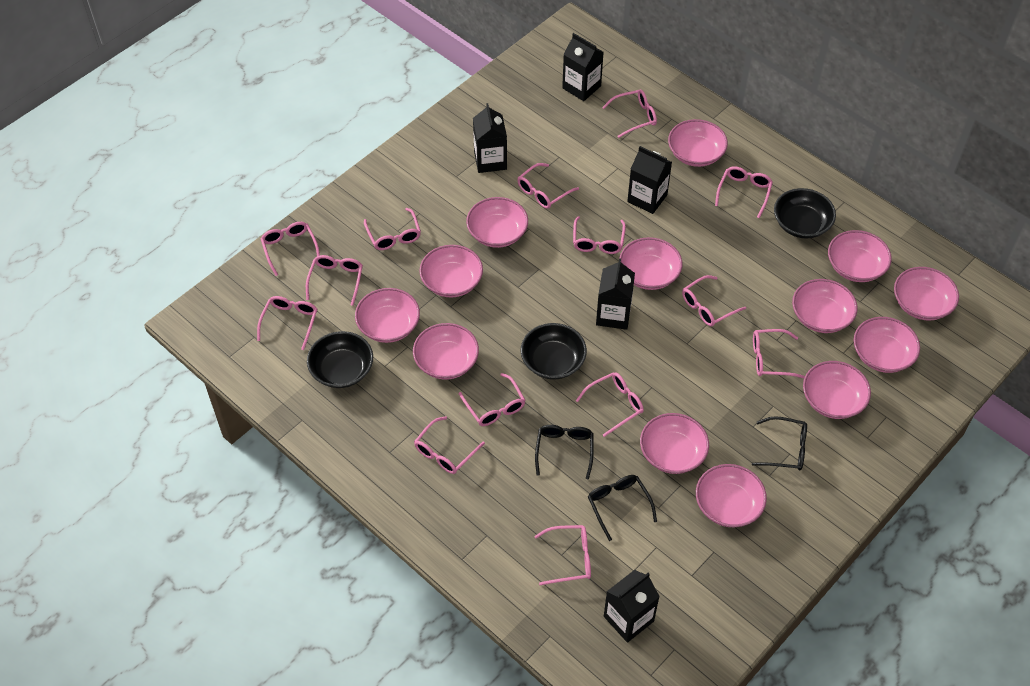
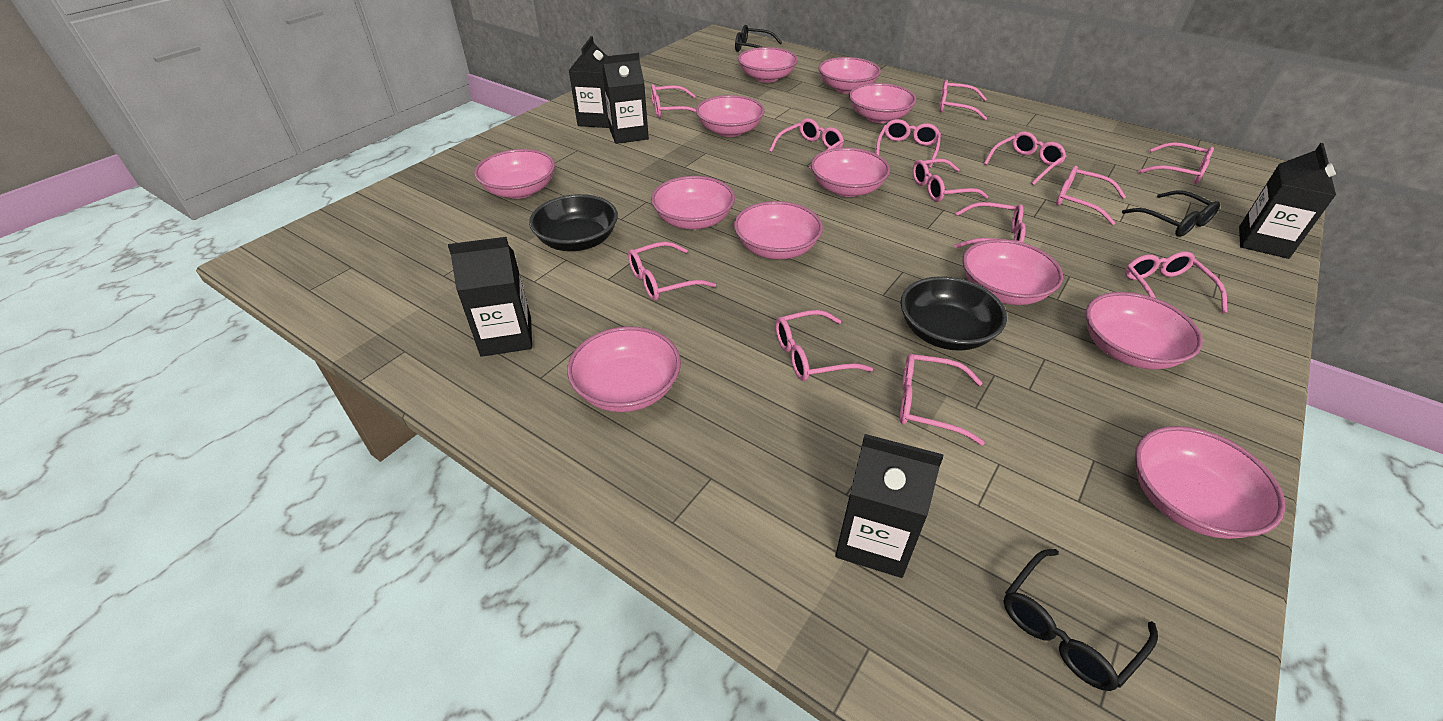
black bowl: [307,331,373,388] [521,323,587,380] [774,188,836,239] = 3 -> [529,194,618,251] [900,276,1007,351] = 2
pink bowl: [355,288,420,343] [413,323,479,380] [419,245,483,298] [466,197,528,248] [620,237,682,290] [640,413,709,474] [668,119,728,167] [696,464,767,527] [792,279,858,333] [803,361,871,419] [828,230,892,282] [854,317,920,373] [894,267,959,321] = 13 -> [474,149,555,199] [567,326,681,412] [651,176,735,230] [696,95,765,137] [734,201,823,259] [738,47,798,83] [811,148,890,197] [818,57,881,94] [849,83,916,123] [962,239,1063,305] [1086,292,1203,369] [1135,426,1285,539] = 12
pink glasses: [257,296,317,350] [261,222,320,276] [306,255,363,306] [364,208,421,250] [414,416,485,474] [459,373,525,426] [517,163,579,209] [534,525,591,585] [573,216,626,254] [576,372,644,437] [602,90,657,138] [682,275,746,326] [715,166,773,218] [753,329,805,378] = 14 -> [628,242,716,301] [651,84,696,118] [769,118,844,170] [775,310,873,381] [876,119,941,168] [900,353,985,445] [913,159,988,202] [939,79,987,120] [954,202,1026,248] [984,131,1067,185] [1056,166,1126,225] [1125,252,1227,313] [1138,142,1214,184] = 13

